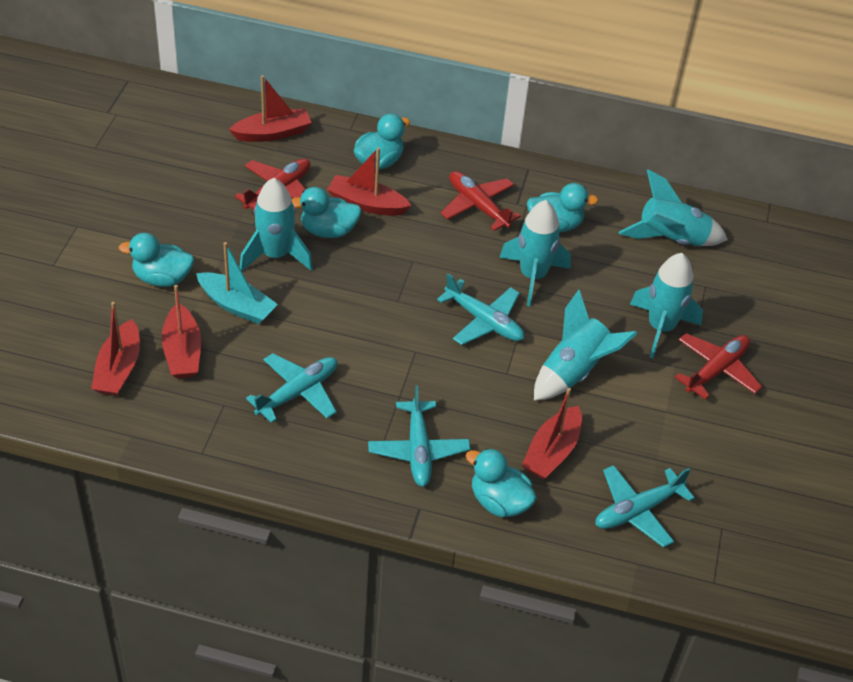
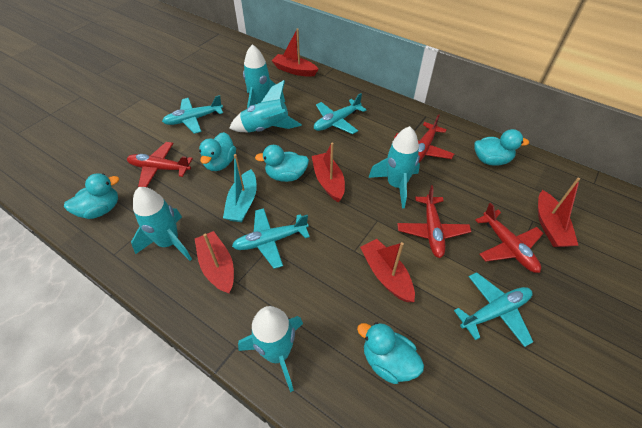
red plane: [234,159,311,210] [441,171,521,231] [675,333,762,400] = 3 -> [127,142,193,187] [394,114,454,162] [397,185,471,258] [475,203,544,273] = 4

